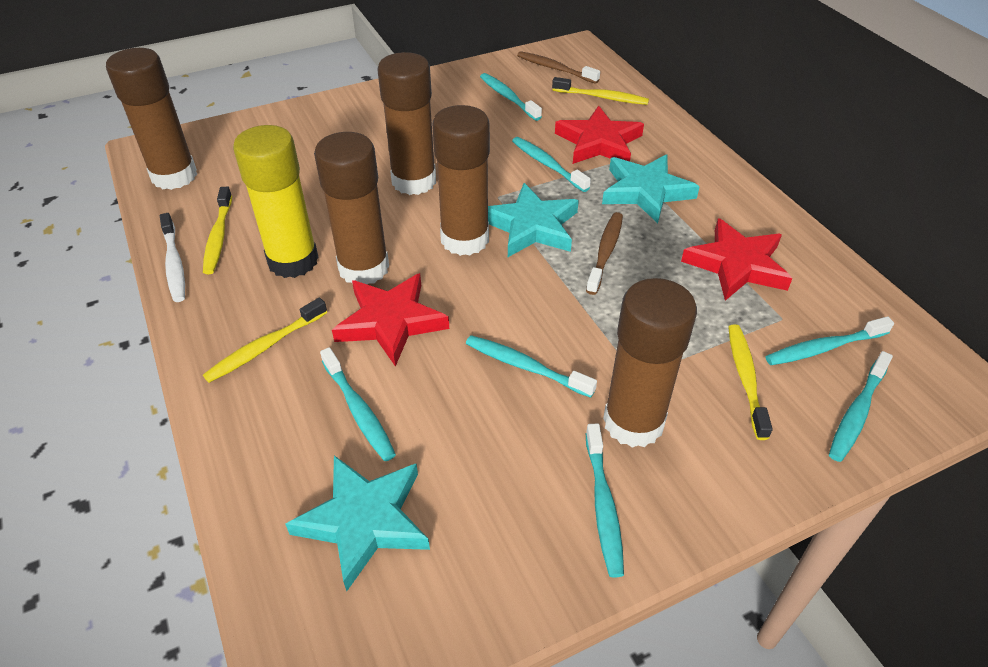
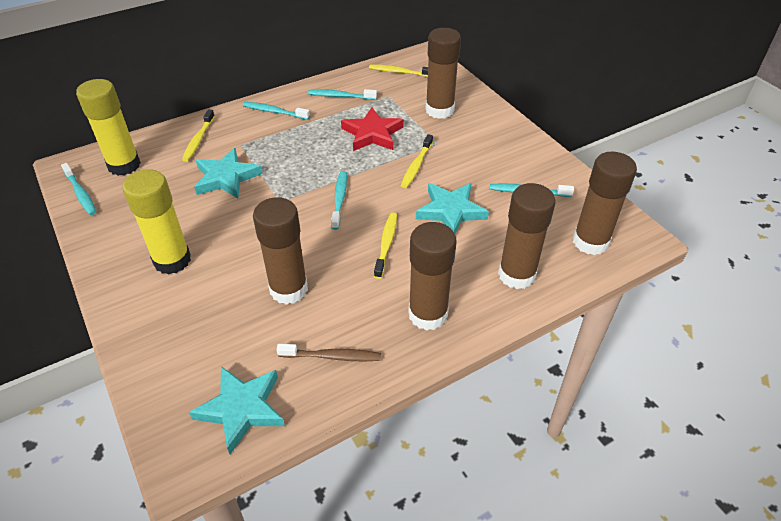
brown toothbrush: [517,51,600,84] [586,212,623,295] = 2 -> [277,344,381,361] = 1
red star: [332,273,449,367] [555,106,644,164] [681,218,792,301] = 3 -> [341,107,404,151] = 1
turquoise toothbrush: [320,347,396,461] [466,335,597,398] [480,73,542,121] [512,137,591,192] [586,423,624,578] [765,316,894,365] [829,351,893,462] = 7 -> [61,163,97,215] [243,102,310,120] [308,89,377,100] [331,171,347,230] [490,183,574,197] = 5
white toothbrush: [160,213,185,302] = 1 -> none = 0
yellow glue stick: [233,125,319,278] = 1 -> [76,79,141,176] [122,169,191,274] = 2

